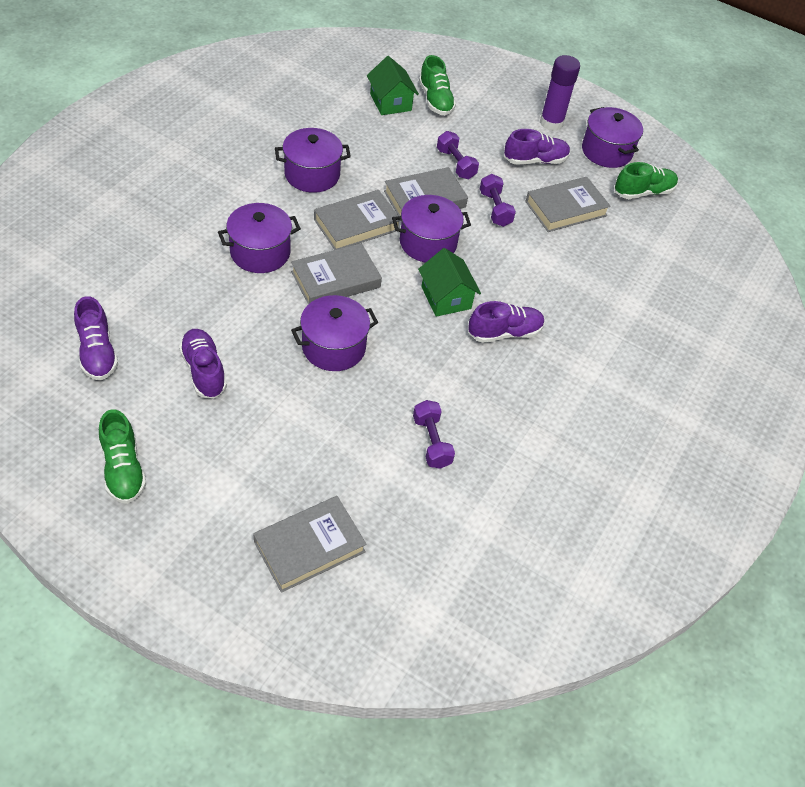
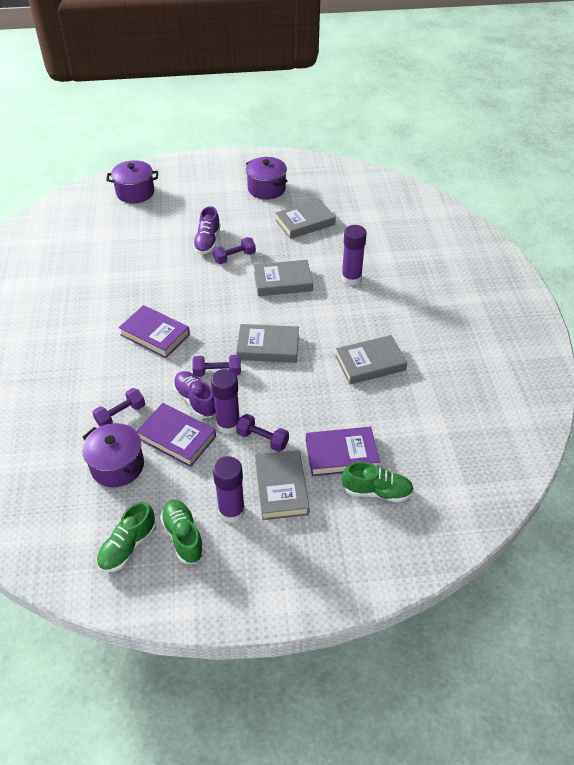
green house: [367,56,419,115] [418,248,481,317] = 2 -> none = 0
purple book: none = 0 -> [119,305,190,358] [136,403,216,467] [306,427,380,476] = 3
purple dumbbell: [413,400,455,469] [437,131,479,179] [480,174,516,227] = 3 -> [92,388,145,427] [192,355,241,377] [212,237,256,264] [236,414,289,452] = 4
purple glue stick: [540,55,580,131] = 1 -> [211,369,240,434] [213,456,245,523] [342,225,367,286] = 3
purple pot: [218,203,301,273] [275,128,351,193] [291,295,378,371] [392,195,471,262] [582,107,643,168] = 5 -> [82,423,144,487] [106,160,158,203] [246,157,287,200] = 3
purple shoe: [74,296,118,380] [179,329,227,399] [468,301,545,343] [504,129,570,165] = 4 -> [173,371,215,418] [193,206,221,254] = 2

